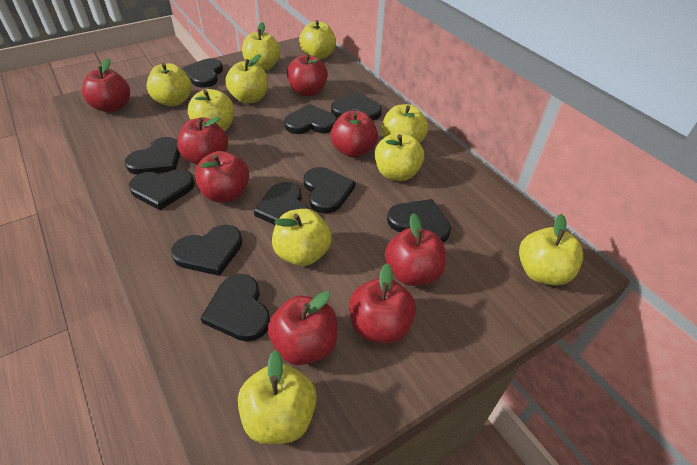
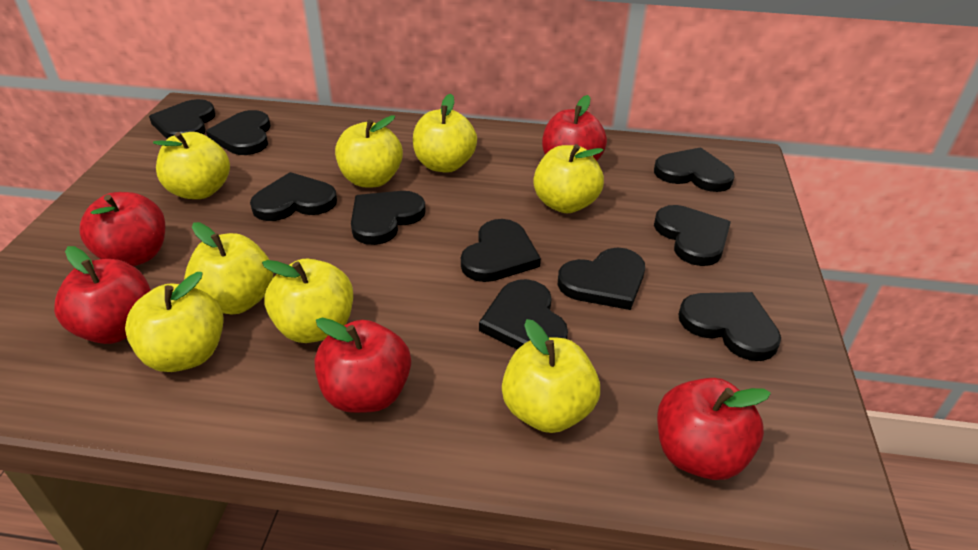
red apple: [82,58,130,112] [177,117,228,165] [195,151,249,202] [268,291,337,365] [287,54,328,96] [330,111,378,158] [349,263,416,343] [385,213,446,286] = 8 -> [54,246,151,344] [79,192,165,266] [315,318,411,413] [542,95,607,161] [657,378,771,480] = 5
yellow apple: [146,63,192,106] [188,89,234,131] [225,54,268,104] [238,350,317,444] [242,22,281,71] [272,209,332,266] [299,20,336,59] [375,132,424,181] [382,104,428,143] [519,214,583,285] = 10 -> [125,272,224,372] [153,132,230,199] [184,222,273,314] [262,259,353,343] [335,115,403,187] [413,94,477,173] [502,319,600,433] [533,144,604,213] = 8

